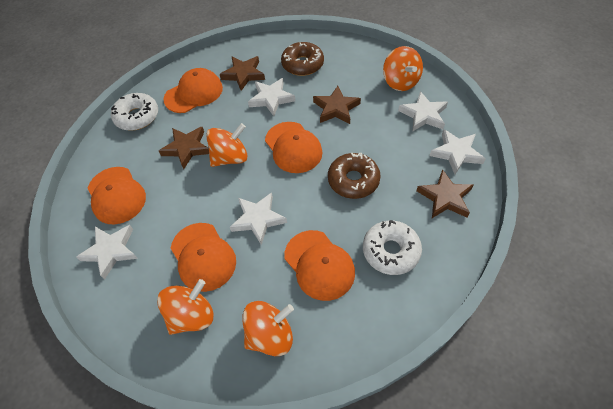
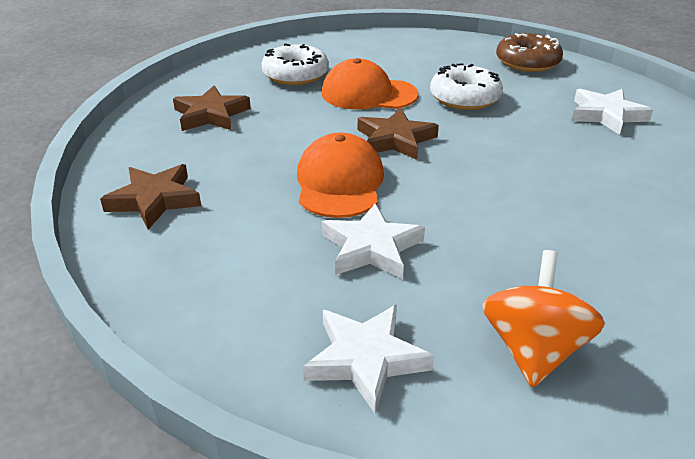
brown donut: [281,42,324,76] [328,153,381,199] = 2 -> [496,33,563,72] = 1
brown star: [159,127,209,169] [220,56,265,91] [313,86,361,124] [416,169,474,218] = 4 -> [100,164,201,230] [173,86,251,131] [358,108,439,160] = 3
orange cap: [87,167,146,225] [164,68,223,113] [170,223,236,292] [265,122,322,173] [284,230,355,301] = 5 -> [297,133,384,218] [322,58,418,109] = 2
orange spinning top: [157,279,213,335] [206,123,248,167] [242,301,294,356] [383,46,423,91] = 4 -> [482,250,605,387] = 1
white star: [76,225,138,280] [230,192,287,245] [248,78,295,116] [398,91,448,132] [430,129,486,174] = 5 -> [303,304,434,413] [322,203,425,279] [571,89,653,135] = 3

